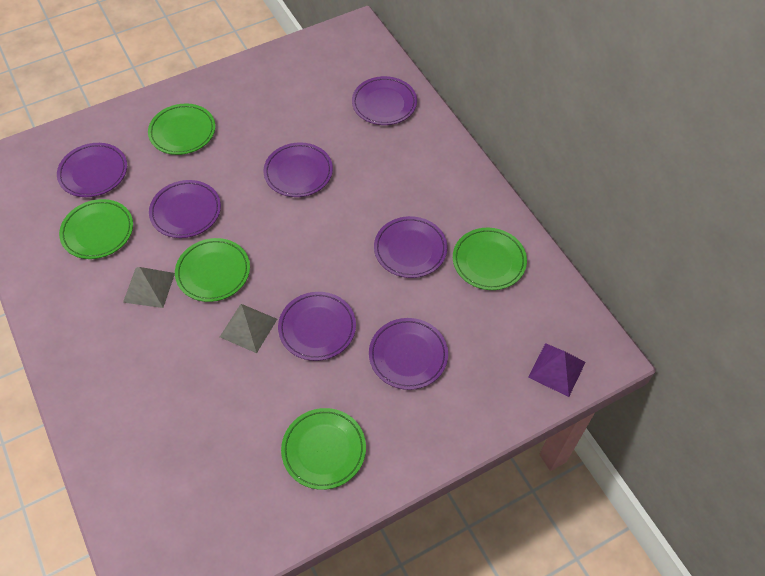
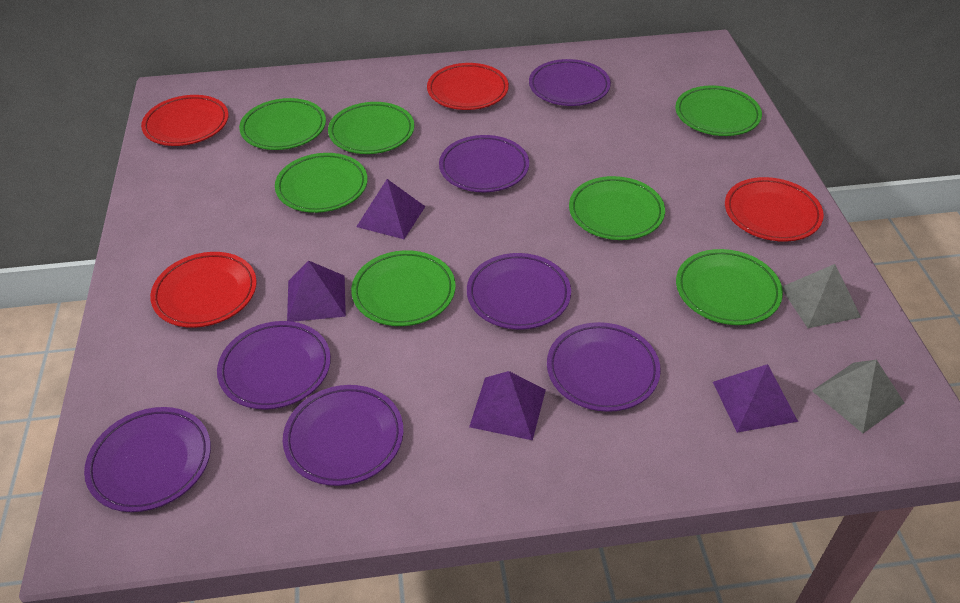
green plate: [59,199,133,259] [148,103,216,155] [175,238,250,302] [281,408,366,490] [453,228,527,290] = 5 -> [239,98,326,150] [275,153,368,213] [328,102,414,154] [351,250,456,326] [569,176,665,240] [675,85,762,136] [676,249,783,325] = 7
purple pyramid: [528,343,586,397] = 1 -> [287,261,346,322] [356,179,425,239] [469,371,546,440] [713,364,798,433] = 4
red plate: none = 0 -> [141,95,229,146] [150,252,257,328] [427,63,509,110] [725,177,824,242] = 4

